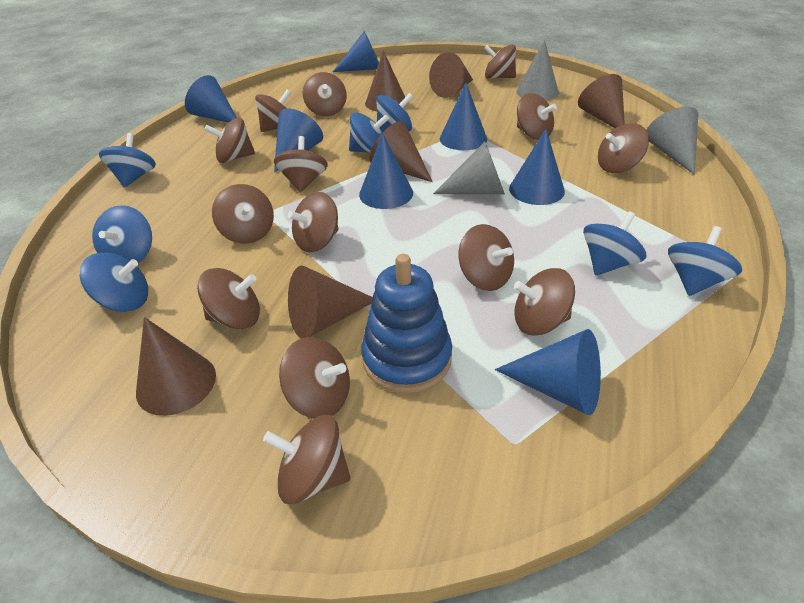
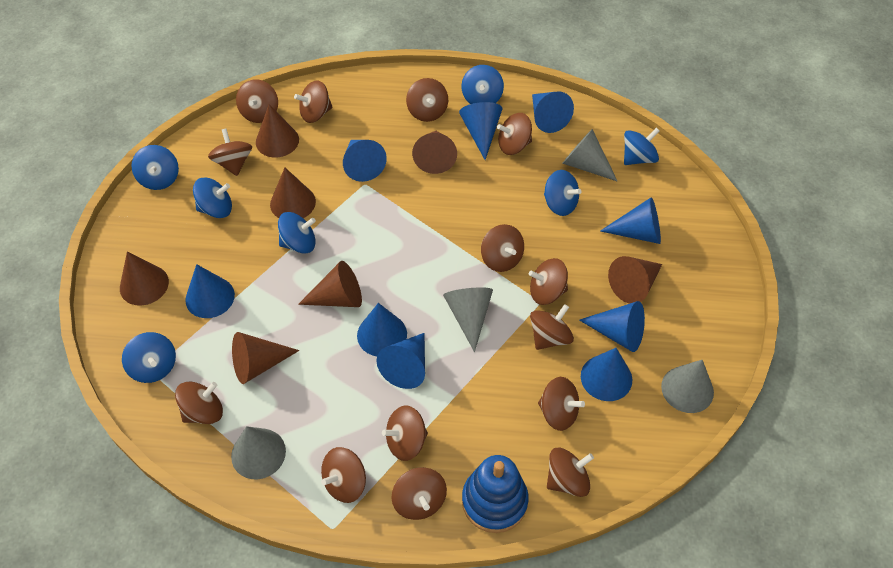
blue cone: [185,75,237,123] [274,108,323,173] [333,32,379,72] [359,133,413,209] [440,83,487,150] [495,329,601,415] [509,129,565,205] = 7 -> [185,264,235,318] [343,140,387,182] [357,303,407,356] [377,333,425,389] [459,102,503,160] [532,91,574,133] [579,301,645,352] [581,348,632,401] [600,197,661,244] = 9
brown cone: [136,317,216,416] [288,266,373,339] [365,50,407,111] [369,121,433,182] [429,52,473,98] [578,74,625,128] = 6 -> [120,251,169,306] [232,332,299,384] [256,104,299,158] [270,168,316,218] [298,261,362,307] [412,131,457,174] [608,256,662,304] = 7
grey cone: [433,142,505,194] [516,40,559,101] [646,106,699,175] = 3 -> [231,426,286,479] [443,287,493,352] [562,129,618,182] [661,360,714,413] = 4

